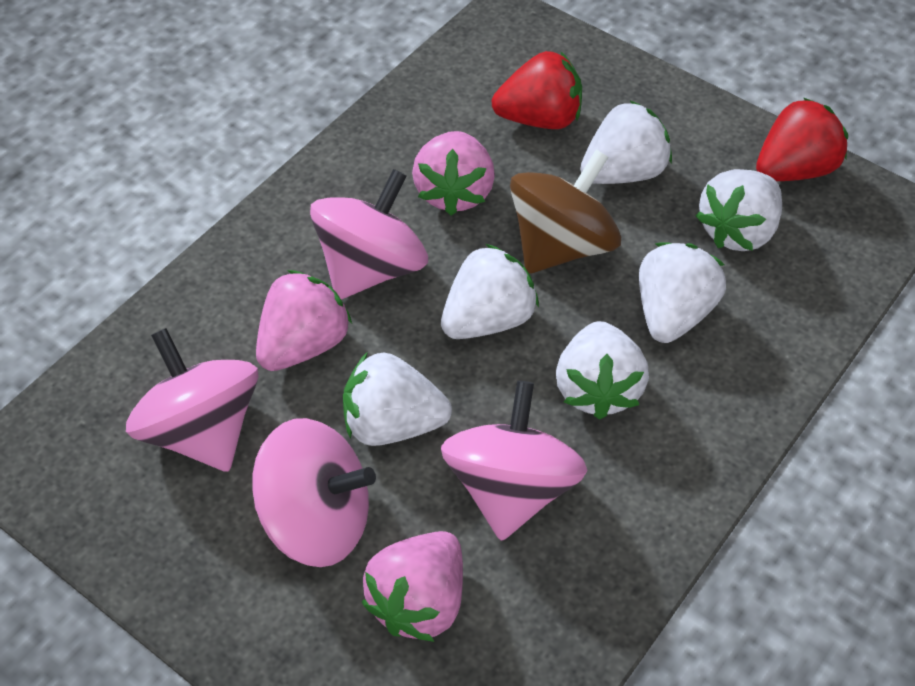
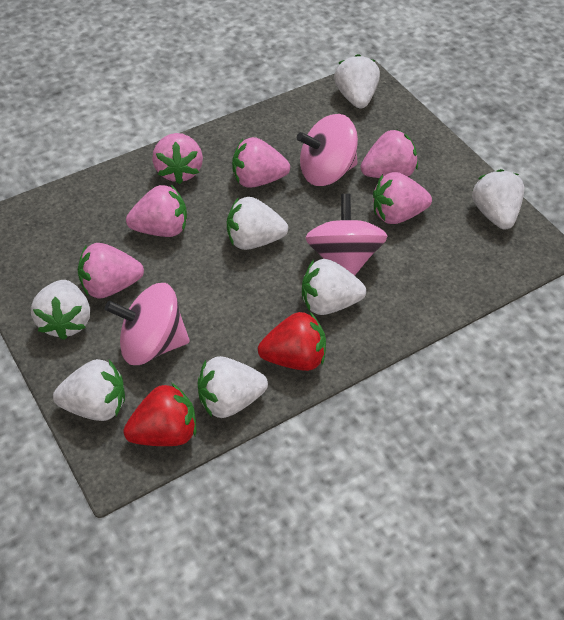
brown spinning top: [510,149,621,274] = 1 -> none = 0
pink spinning top: [126,328,259,472] [252,418,376,567] [310,169,428,300] [441,381,588,541] = 4 -> [105,283,190,365] [297,114,358,186] [305,194,387,276] = 3
pink strawberry: [256,270,352,371] [362,531,463,642] [412,131,495,215] = 3 -> [78,243,144,298] [126,185,187,237] [152,133,203,184] [232,137,290,188] [360,129,418,178] [373,172,432,224] = 6
white strawberry: [343,352,452,446] [441,244,539,339] [556,321,649,420] [580,101,672,184] [639,242,726,343] [696,169,782,251] = 6 -> [31,280,90,340] [53,359,125,421] [198,356,268,418] [227,197,288,250] [302,259,366,315] [334,54,380,108] [472,169,524,230] = 7

